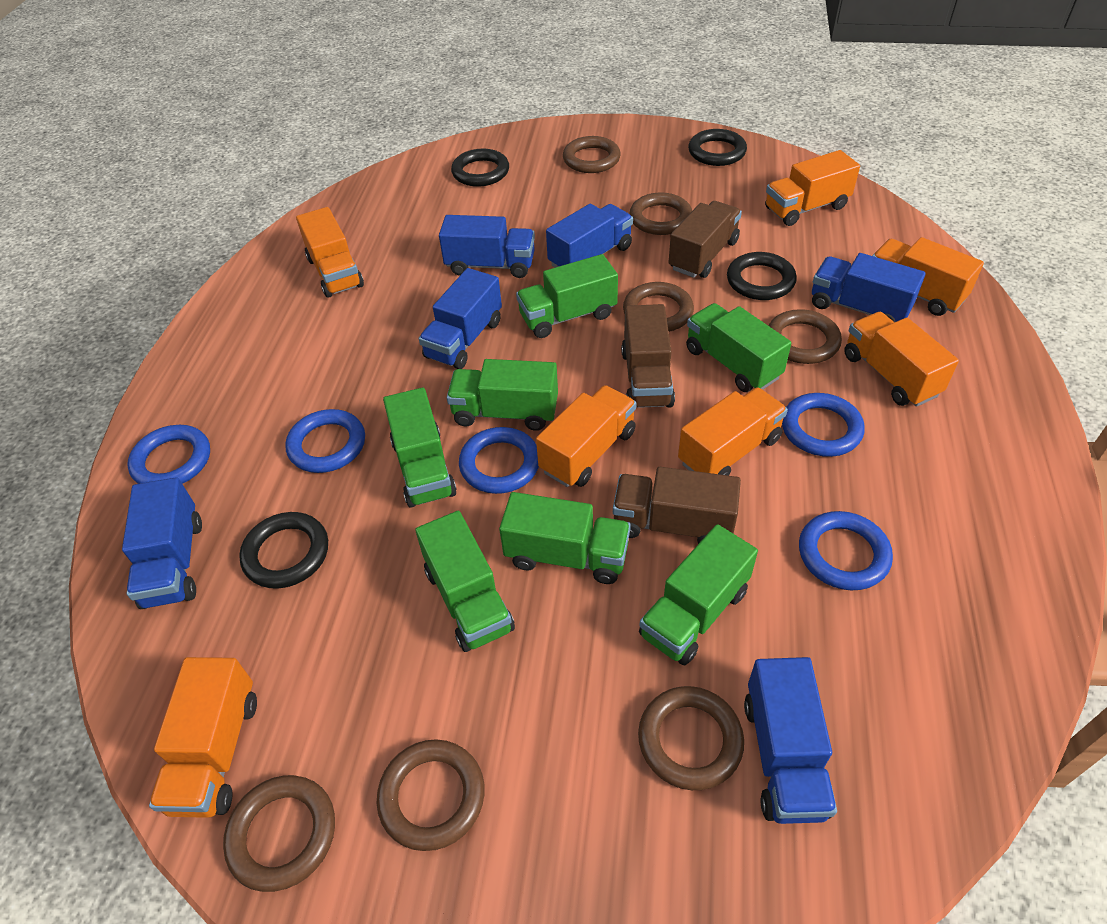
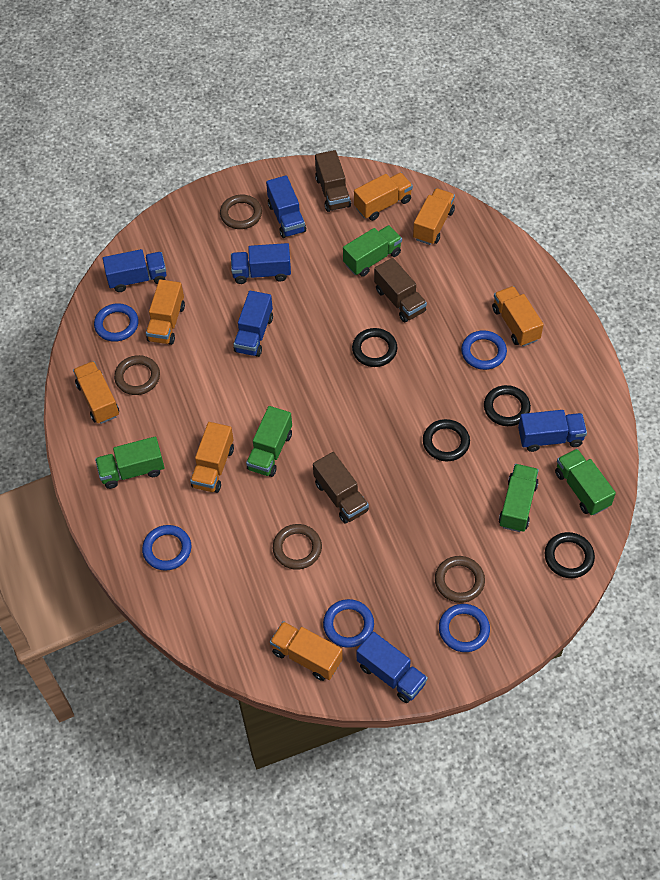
brown ring: [223,775,335,892] [377,739,485,851] [563,136,621,173] [623,282,694,332] [629,192,692,235] [638,686,744,790] [768,309,842,364] = 7 -> [114,355,160,395] [220,195,262,229] [273,524,322,570] [435,556,485,603] = 4
green truck: [383,387,457,508] [415,511,515,652] [447,359,558,431] [499,492,631,584] [516,254,618,338] [639,524,758,665] [686,303,791,392] = 7 -> [95,437,165,489] [246,406,292,477] [343,225,402,277] [499,464,539,532] [555,449,616,515] = 5

